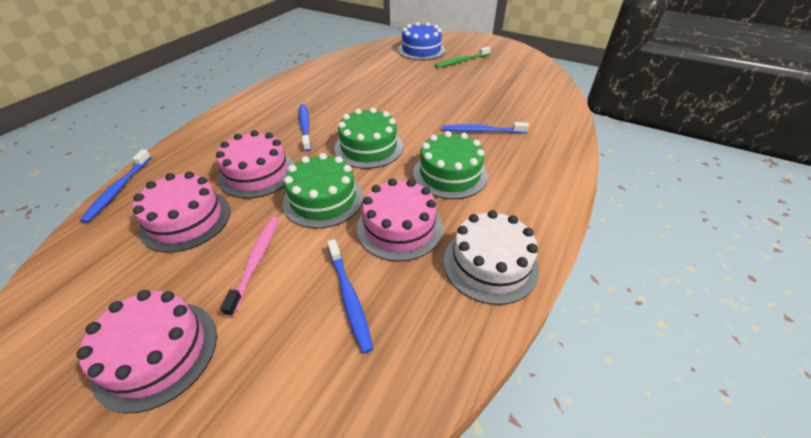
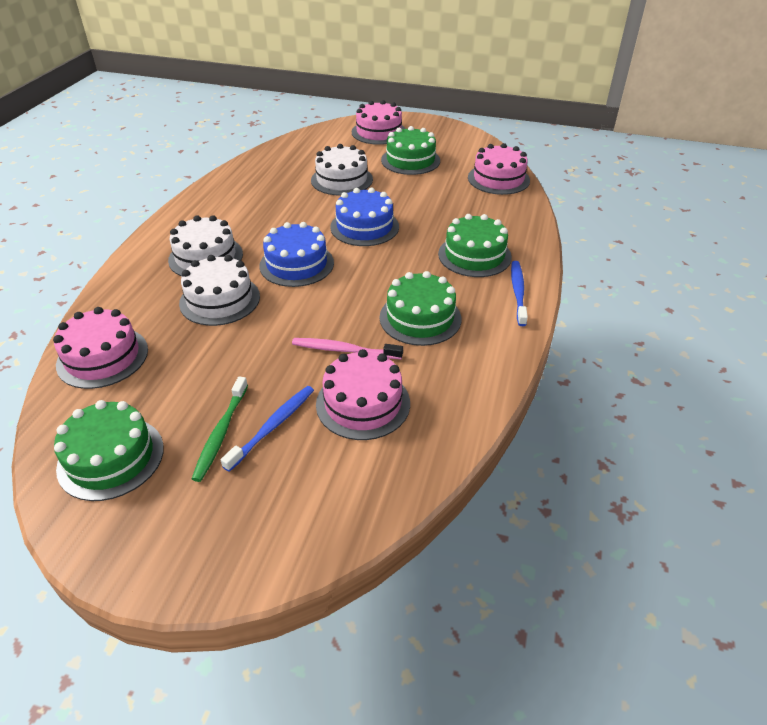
blue cake: [398,22,445,60] = 1 -> [259,222,334,287] [330,188,399,246] = 2
blue toothbrush: [80,149,152,223] [299,104,311,152] [327,239,373,353] [442,122,529,133] = 4 -> [221,386,314,472] [511,261,528,326] = 2
green cake: [283,153,363,228] [334,108,403,169] [413,131,488,199] = 3 -> [54,400,164,501] [379,271,461,346] [381,126,440,175] [438,214,512,277] = 4
white cake: [444,210,539,305] = 1 -> [168,215,243,276] [179,255,260,326] [311,144,373,196] = 3

